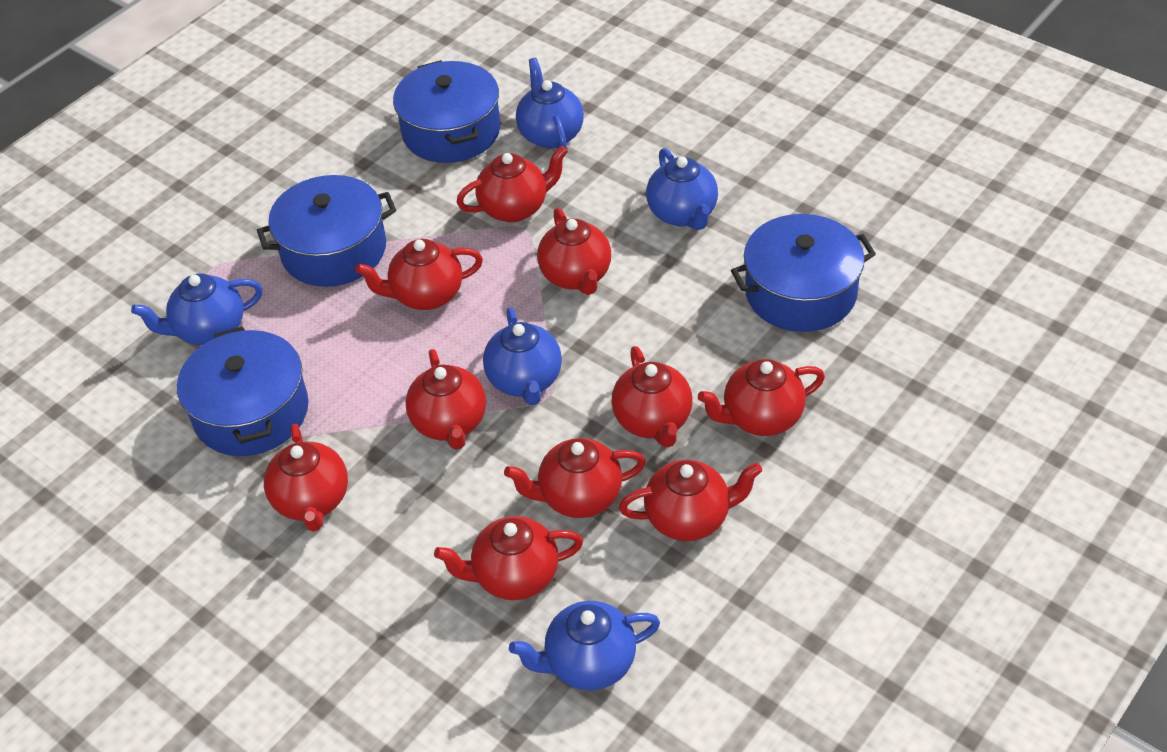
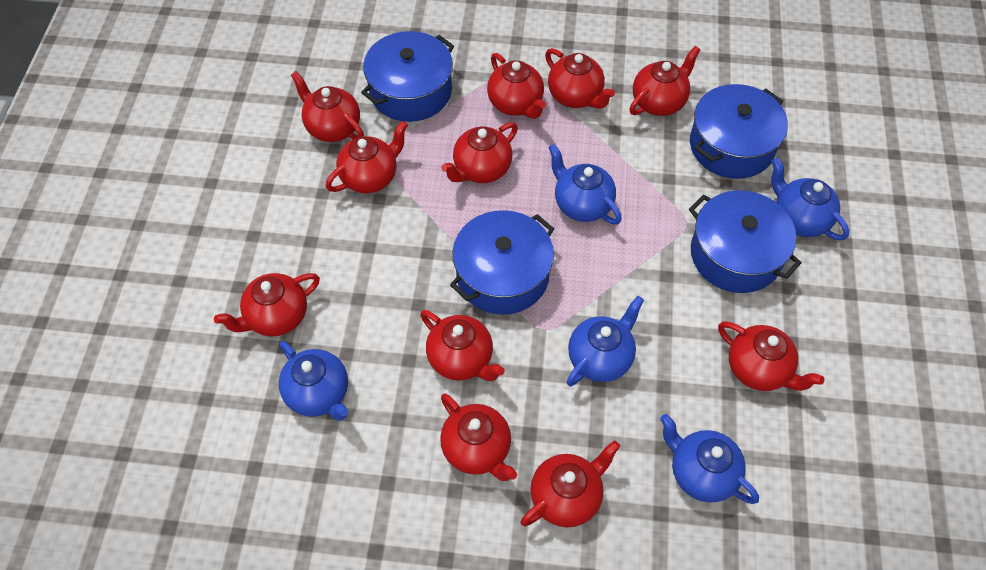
red teapot: [264,424,348,531] [355,239,483,310] [406,349,486,450] [434,516,583,600] [456,146,568,222] [504,438,646,518] [537,208,611,295] [611,346,692,447] [619,460,762,541] [698,359,825,436] = 10 -> [214,273,320,337] [291,71,364,142] [326,121,408,193] [420,310,505,381] [440,393,517,481] [441,122,518,183] [487,53,546,119] [520,440,620,528] [545,48,615,109] [629,46,701,116] [718,321,825,391] = 11

